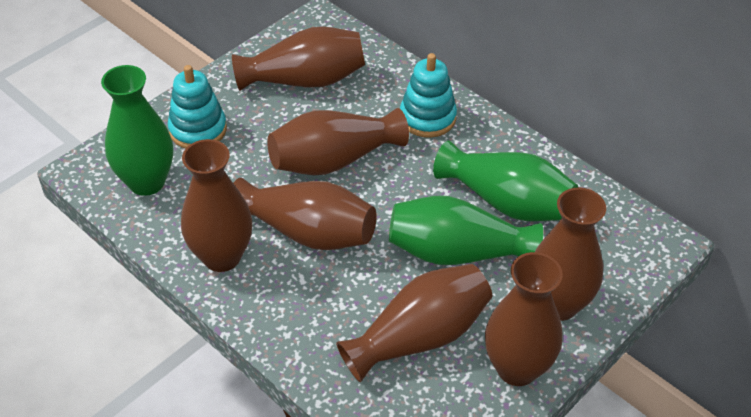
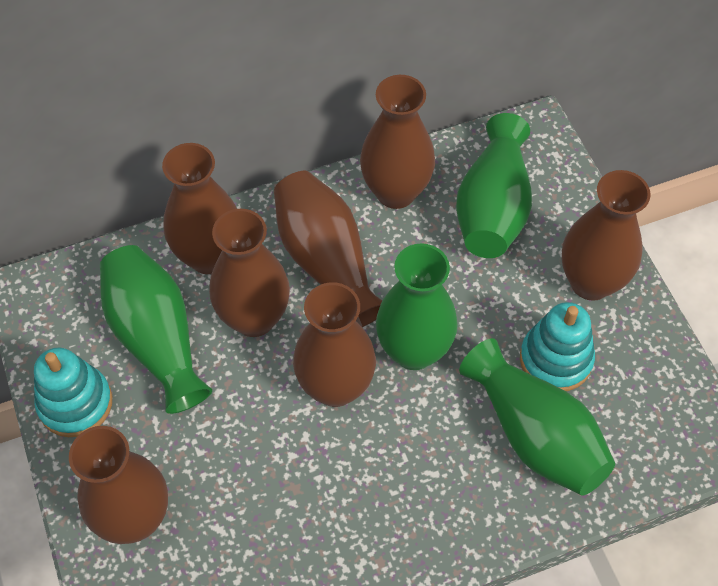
green vase: [101,65,173,196] [389,196,543,265] [433,141,579,221] = 3 -> [100,245,212,414] [376,243,458,370] [456,113,532,258] [459,338,615,496] = 4

